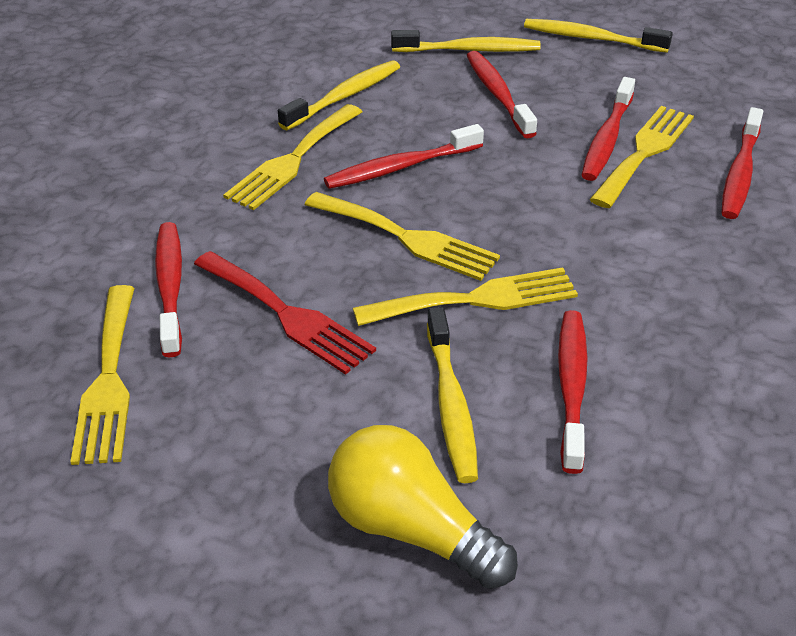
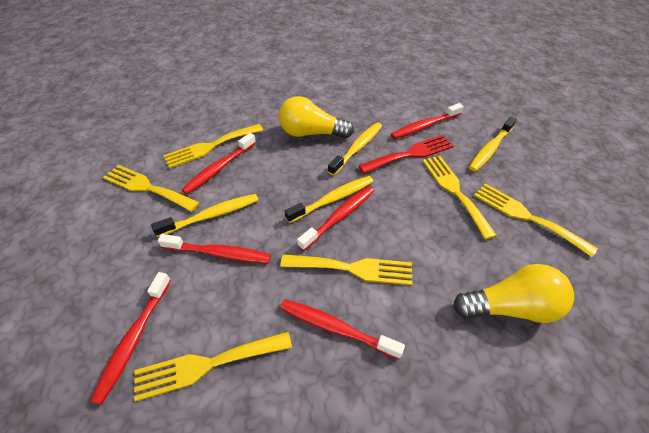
yellow fork: [70,285,134,465] [223,104,363,210] [305,192,500,281] [353,268,578,326] [589,106,694,208] = 5 -> [103,165,200,212] [134,331,292,402] [163,124,263,168] [280,254,413,285] [422,156,497,240] [474,184,598,257] = 6
yellow light bulb: [328,425,518,589] = 1 -> [279,96,354,138] [453,264,574,323] = 2

